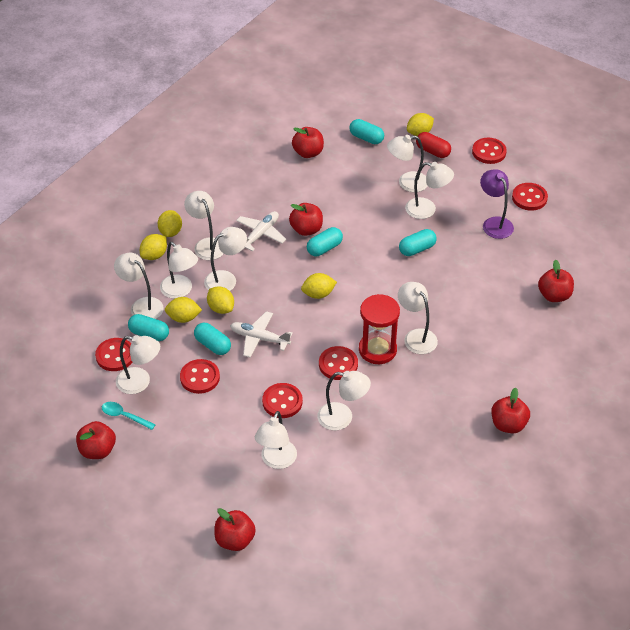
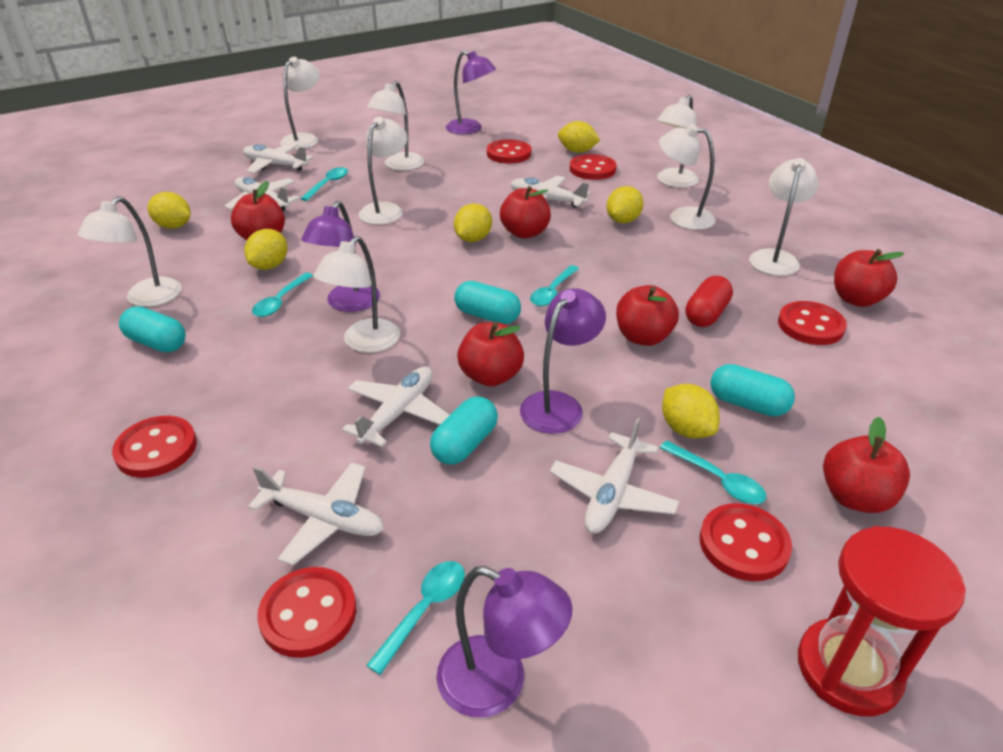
purple lamp: [480,169,514,239] = 1 -> [301,201,380,312] [437,566,573,718] [446,51,496,134] [520,288,606,434] = 4
turquoise capsule: [128,314,169,341] [194,323,231,355] [307,227,343,256] [349,119,384,144] [399,229,437,256] = 5 -> [119,306,186,353] [430,396,498,465] [454,281,521,324] [710,364,795,416] = 4
turquoise spoon: [102,402,156,430] = 1 -> [252,273,313,317] [300,167,348,201] [366,561,465,675] [530,265,579,306] [660,441,767,504] = 5
white lamp: [114,253,164,319] [116,335,160,394] [160,242,198,299] [184,191,224,260] [204,227,247,291] [255,411,297,469] [317,371,371,430] [387,135,427,192] [398,282,438,354] [405,162,454,219] = 10 -> [78,196,182,307] [280,57,320,150] [313,236,400,353] [358,117,407,225] [367,81,424,171] [657,95,699,188] [659,124,716,230] [749,158,818,276] = 8
white plane: [230,311,293,358] [236,211,286,252] = 2 -> [224,177,300,211] [243,143,313,173] [248,462,384,565] [342,366,450,447] [510,176,590,208] [550,417,679,533] = 6

